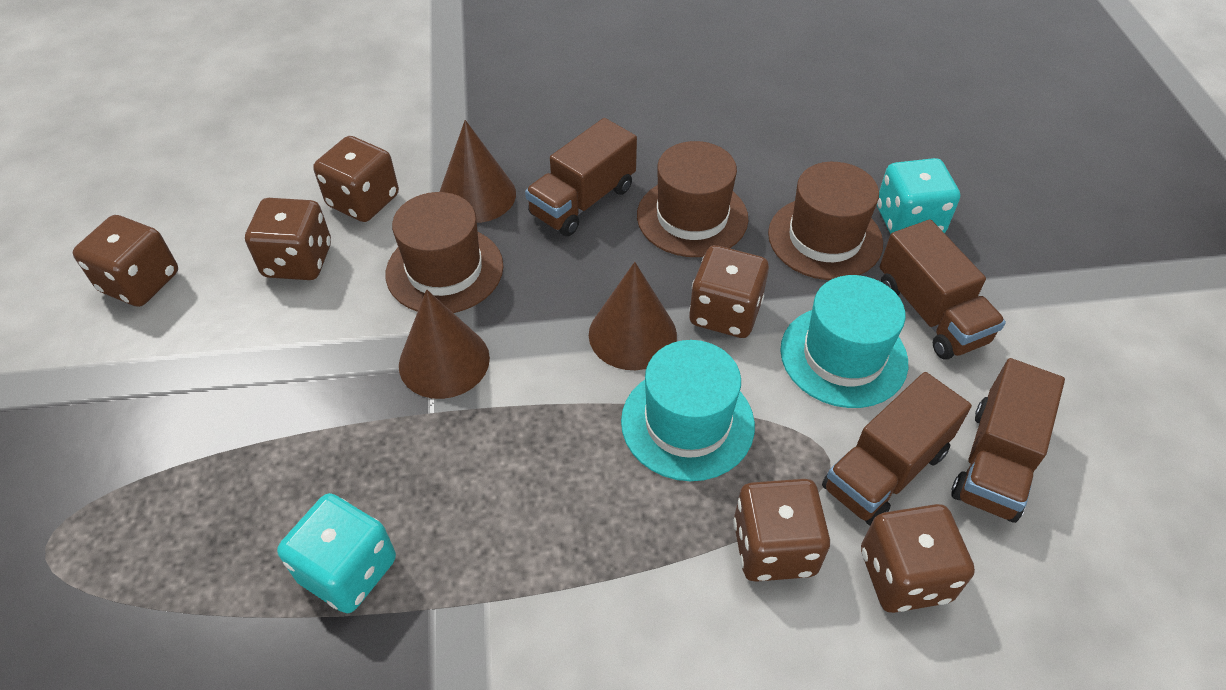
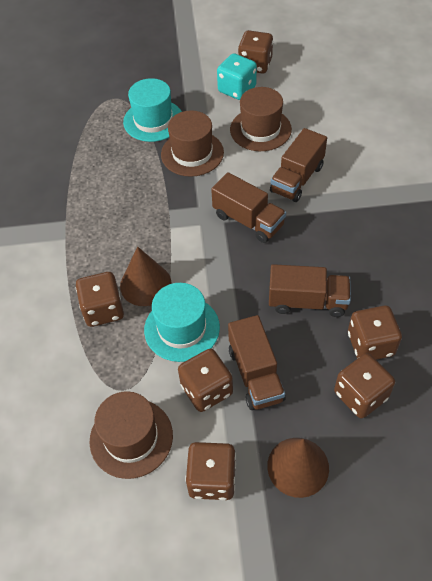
brown cone: [399,289,490,399] [440,120,516,223] [589,262,677,370] = 3 -> [120,246,172,306] [267,438,329,498] = 2
turquoise dice: [277,493,396,613] [877,158,960,234] = 2 -> [217,53,257,100] = 1

